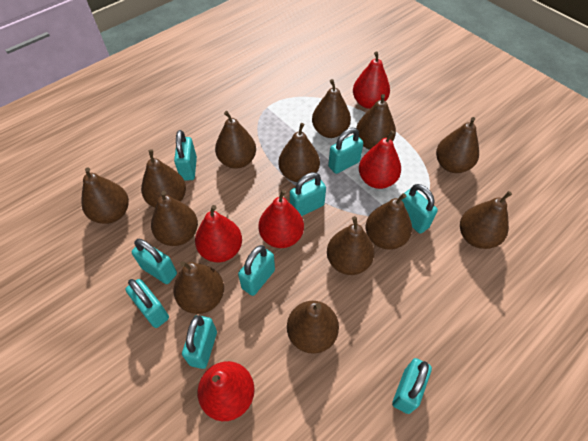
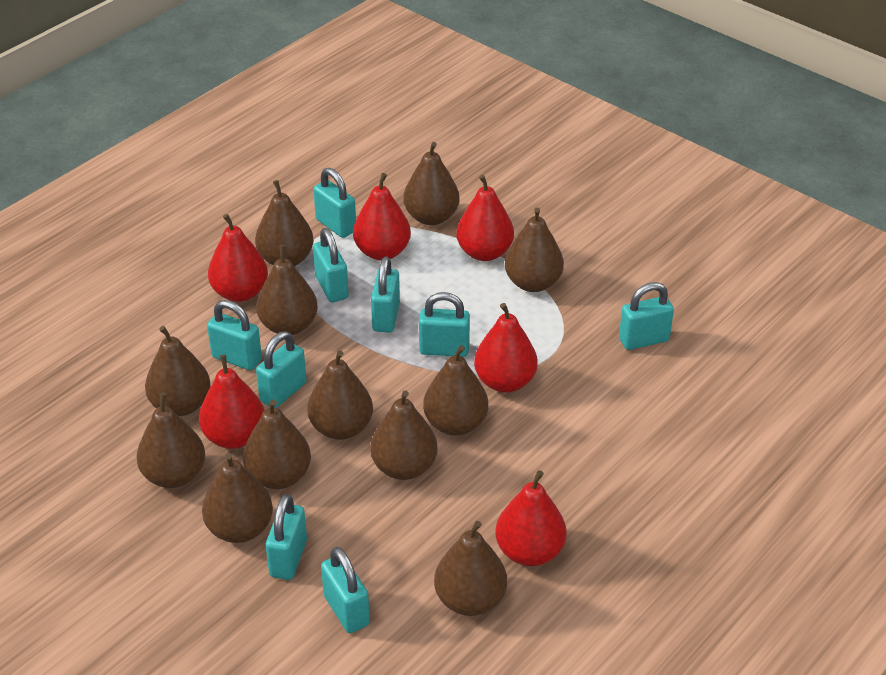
brown pear: [81,167,129,224] [141,150,186,208] [151,191,198,246] [173,261,224,314] [215,111,256,169] [278,123,320,182] [287,301,339,354] [312,79,351,138] [327,216,375,275] [356,94,396,150] [366,193,412,250] [436,117,479,173] [460,191,512,249] = 13 -> [136,393,205,488] [145,326,211,416] [202,453,273,543] [243,399,311,489] [255,180,314,266] [256,245,318,335] [307,350,373,440] [370,390,437,480] [403,142,460,225] [423,345,488,436] [434,521,507,616] [505,207,564,292] = 12
red pear: [195,205,242,262] [197,361,255,421] [258,190,304,248] [353,51,390,109] [359,130,401,189] = 5 -> [199,354,264,449] [208,214,268,302] [353,173,411,260] [456,175,514,261] [474,303,538,393] [495,470,567,566] = 6

